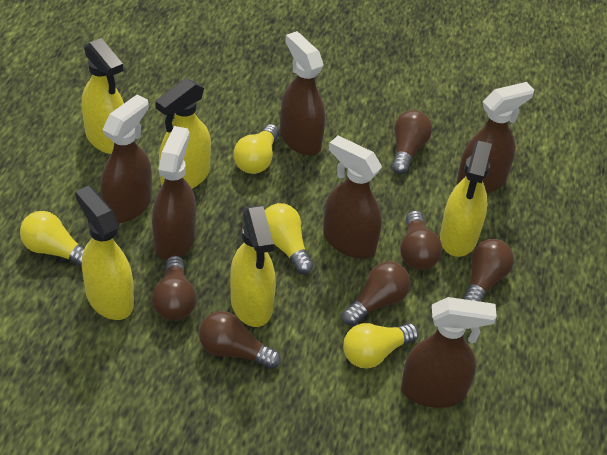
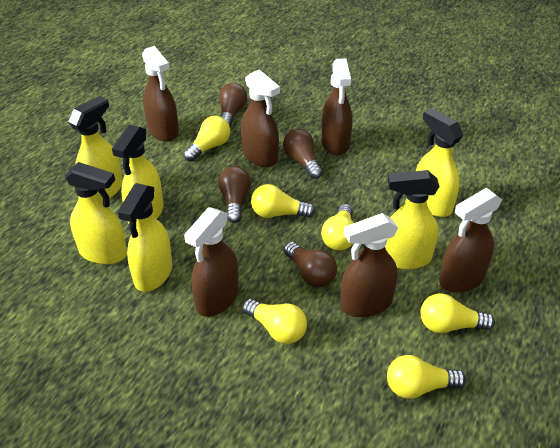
brown light bulb: [152,256,196,321] [199,311,281,369] [342,261,411,326] [391,110,432,174] [400,210,442,270] [462,239,514,302] = 6 -> [218,166,251,223] [219,83,247,127] [283,129,323,179] [284,242,337,287] = 4
yellow light bulb: [20,211,85,268] [233,124,279,174] [265,203,313,274] [343,323,418,369] = 4 -> [184,116,230,162] [242,299,307,344] [251,184,315,218] [321,204,354,250] [387,355,466,399] [420,293,495,333] = 6
yellow spray bottle: [75,186,134,320] [82,38,124,154] [155,78,211,189] [230,205,276,327] [440,140,492,257] = 5 -> [65,162,127,265] [68,96,123,202] [112,125,164,224] [117,183,172,292] [385,170,440,270] [416,108,463,217] = 6

